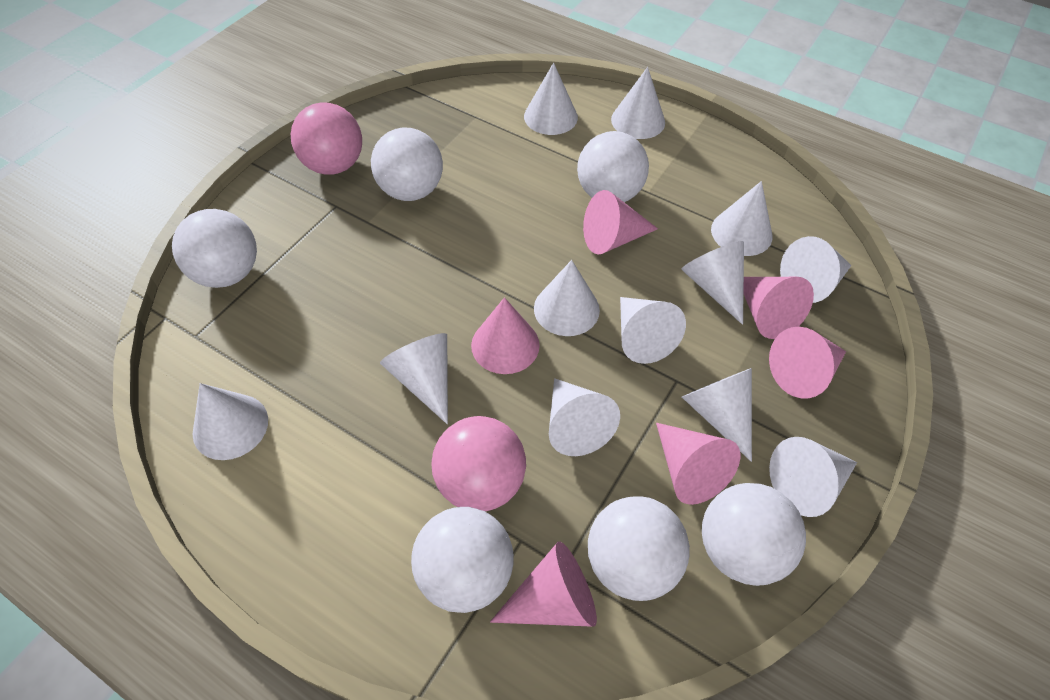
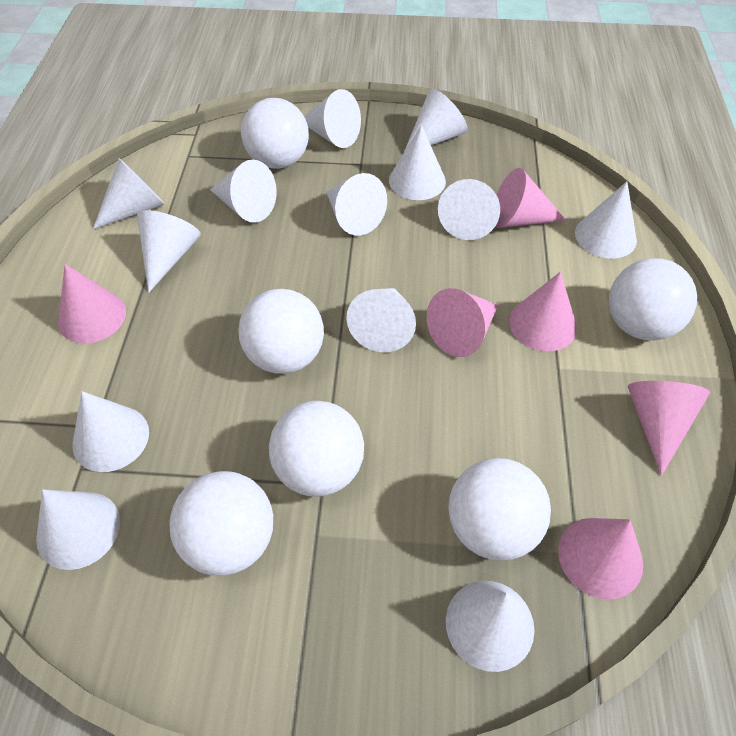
pink ball: [291,102,362,175] [432,416,526,511] = 2 -> none = 0
white cone: [192,383,268,460] [380,333,448,424] [524,63,578,135] [534,260,600,336] [549,378,620,456] [611,67,665,139] [620,297,686,364] [682,241,744,325] [682,368,752,462] [711,181,773,256] [769,437,857,517] [780,236,851,303] = 12 -> [36,490,120,570] [72,391,149,472] [93,158,165,229] [137,210,201,293] [210,160,277,223] [304,89,361,148] [326,173,387,236] [346,288,416,352] [389,125,446,200] [404,89,467,152] [438,179,500,240] [446,581,535,672] [575,182,637,259] = 13

